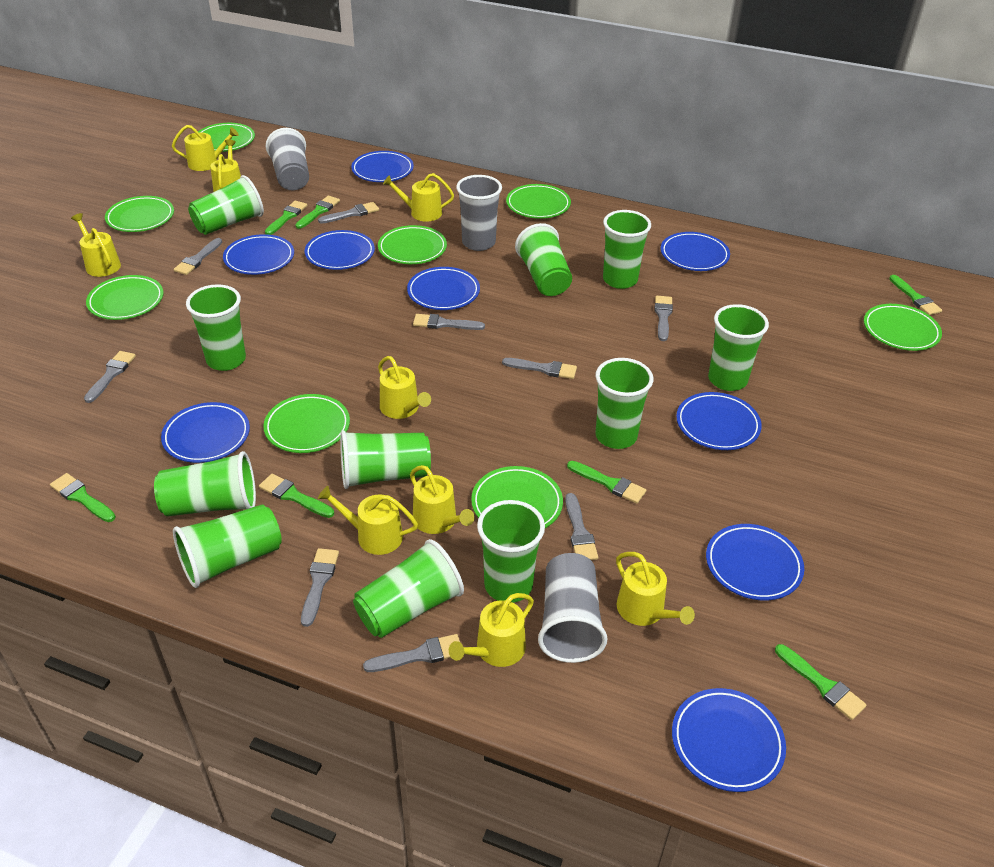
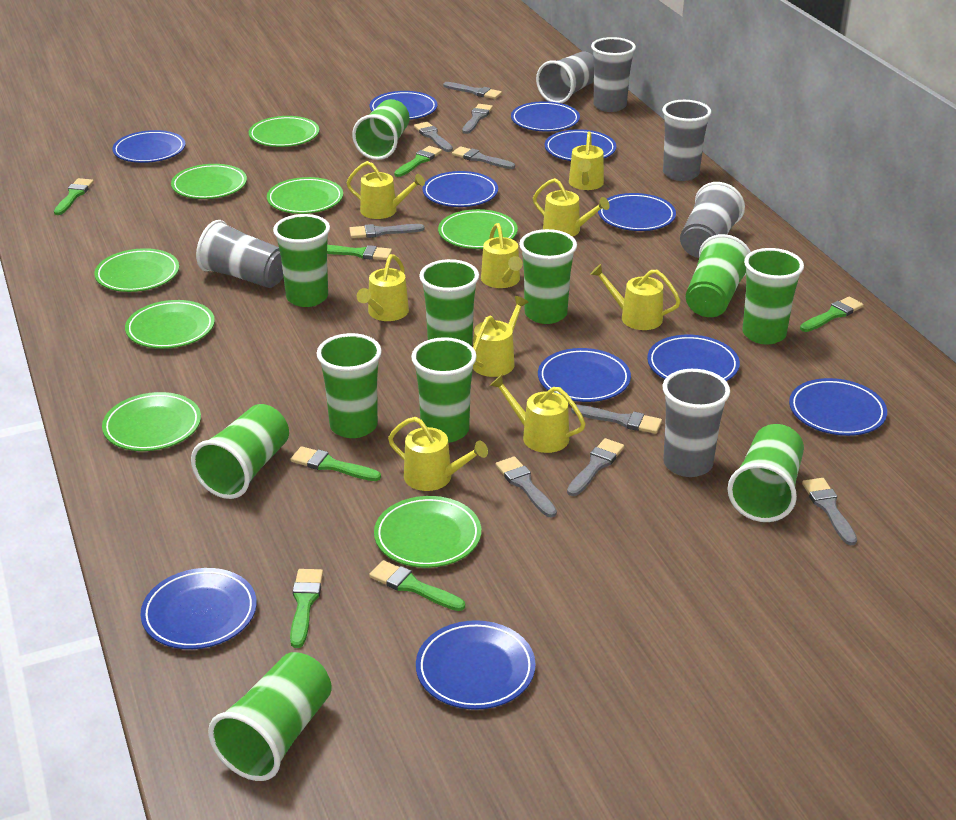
blue plate: [161,402,250,463] [223,234,294,275] [305,230,375,270] [351,151,414,182] [407,267,480,310] [661,232,730,271] [672,688,786,792] [676,392,762,450] [706,524,804,600] = 9 -> [112,130,186,163] [141,568,257,649] [370,91,438,120] [416,620,536,710] [422,171,498,207] [511,101,580,132] [538,348,631,402] [545,129,616,161] [598,193,676,231] [647,335,740,381] [789,378,887,436] = 11
grey cup: [266,128,309,190] [456,175,502,251] [538,553,608,663] = 3 -> [196,220,283,288] [536,52,594,103] [591,37,636,112] [662,100,711,181] [662,369,730,477] [680,182,745,258] = 6

